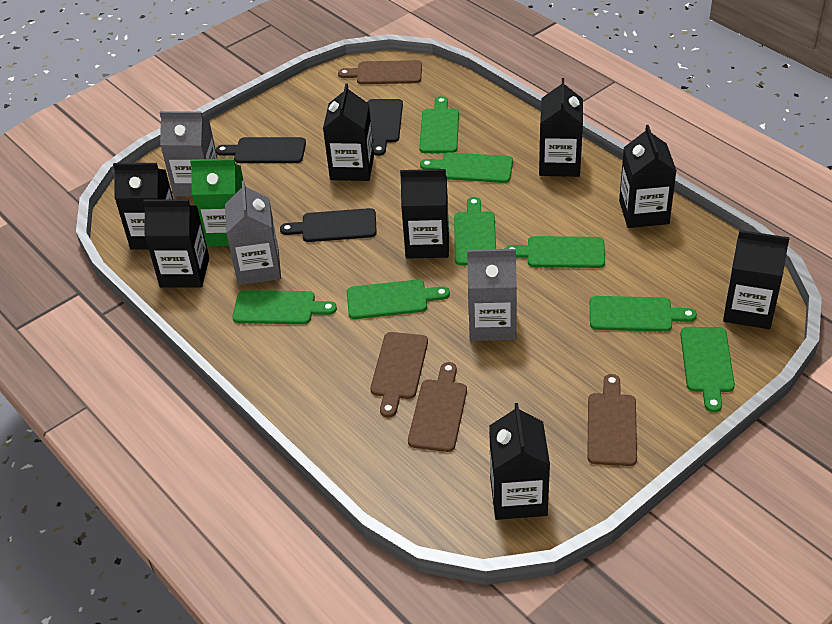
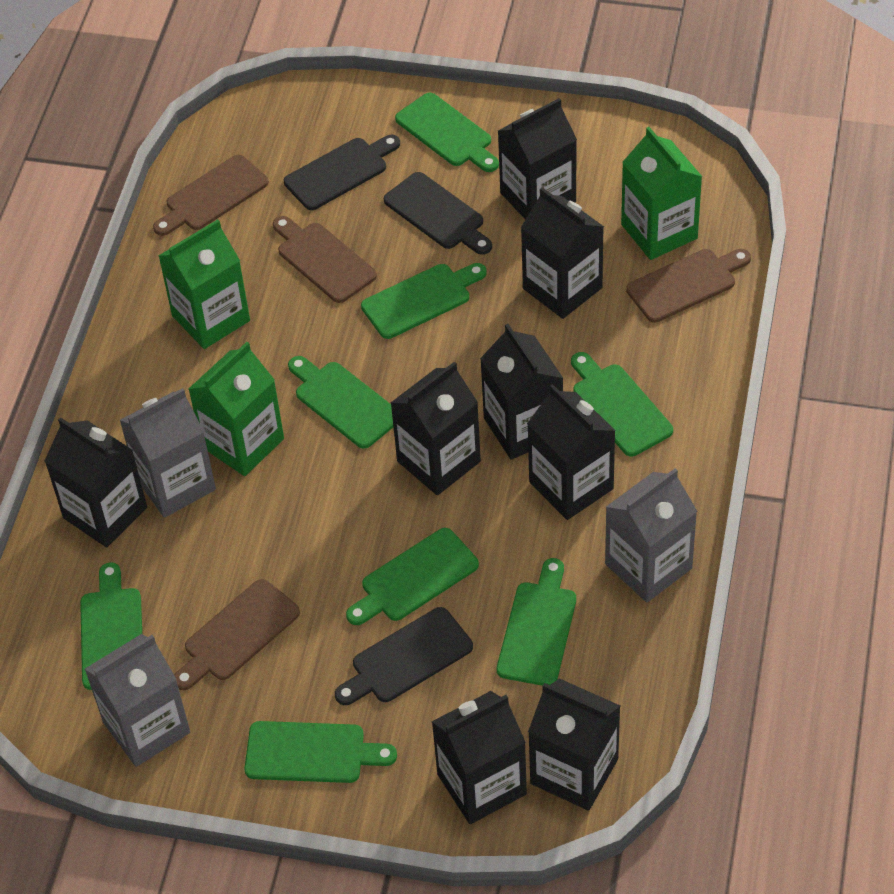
green carton: [190,159,244,246] = 1 -> [158,219,250,349] [189,342,284,476] [621,127,702,260] = 3

